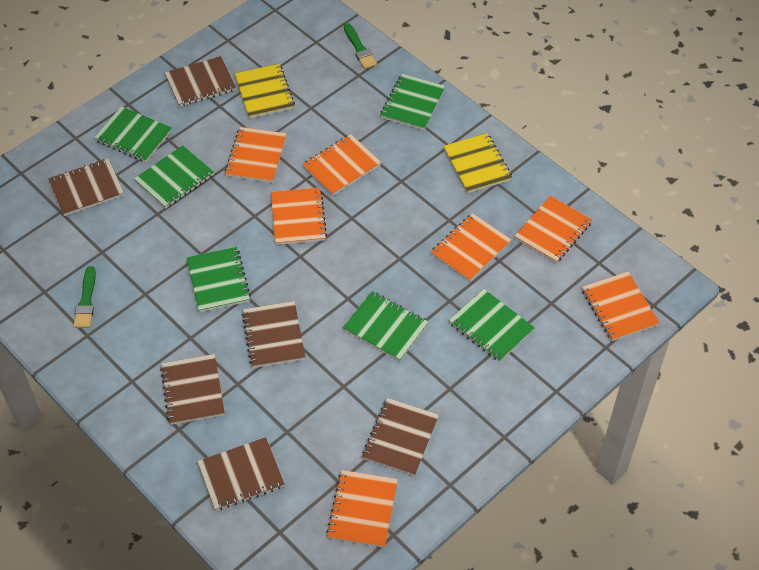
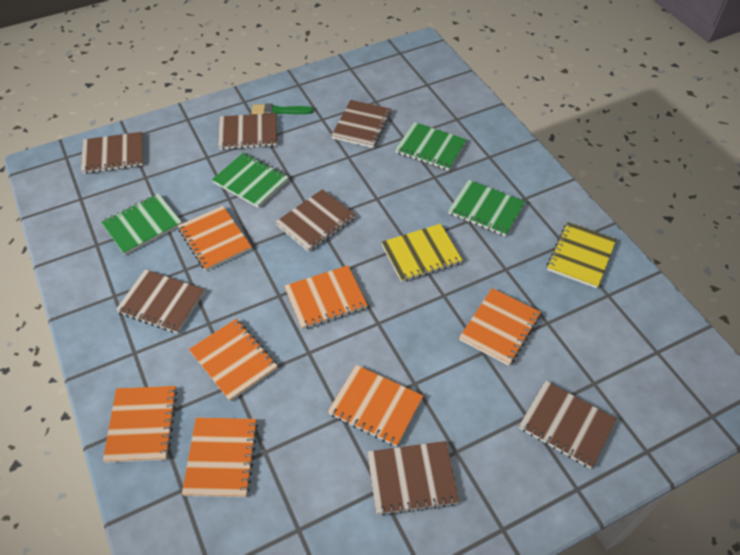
brown notebook: [49,159,124,216] [160,354,225,425] [165,56,236,107] [197,437,285,511] [242,301,305,368] [362,398,439,476] = 6 -> [81,132,143,174] [116,269,204,333] [218,113,277,150] [275,189,356,252] [331,100,392,148] [367,441,459,516] [519,380,617,469] = 7
green brush: [74,266,96,328] [344,23,377,69] = 2 -> [252,103,314,114] = 1
green notebook: [94,106,172,162] [134,145,214,209] [186,247,251,312] [343,291,429,361] [380,74,445,130] [449,289,535,362] = 6 -> [101,193,182,255] [212,153,289,208] [395,122,467,171] [448,180,525,236] = 4

